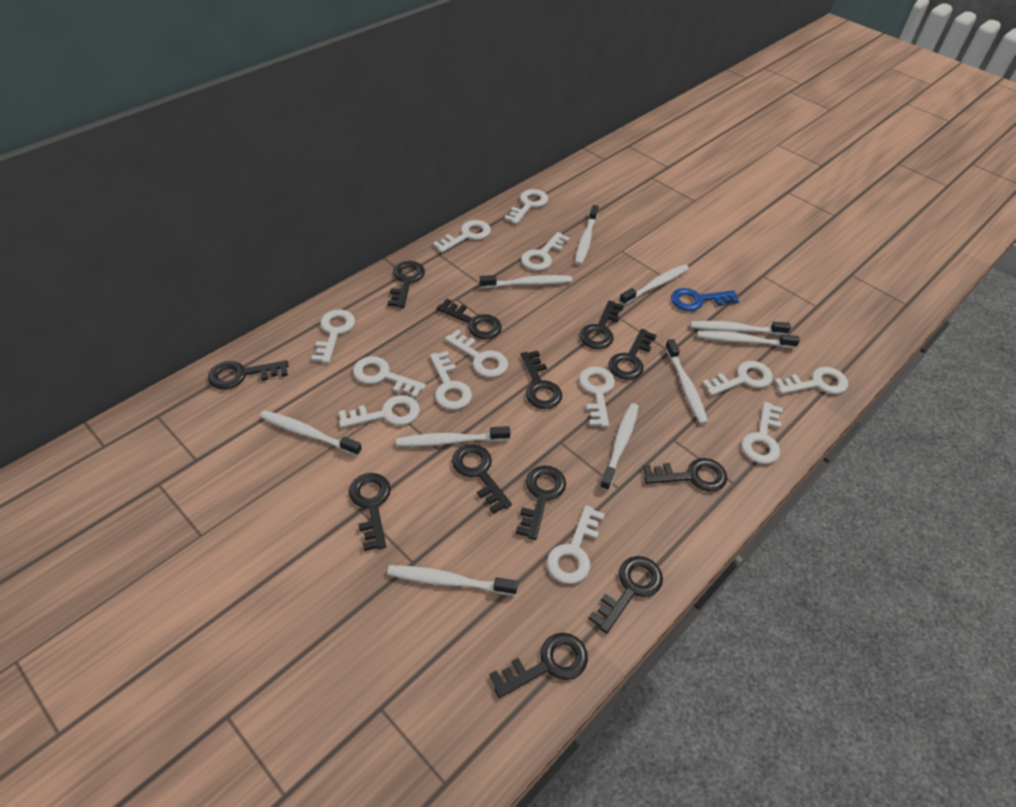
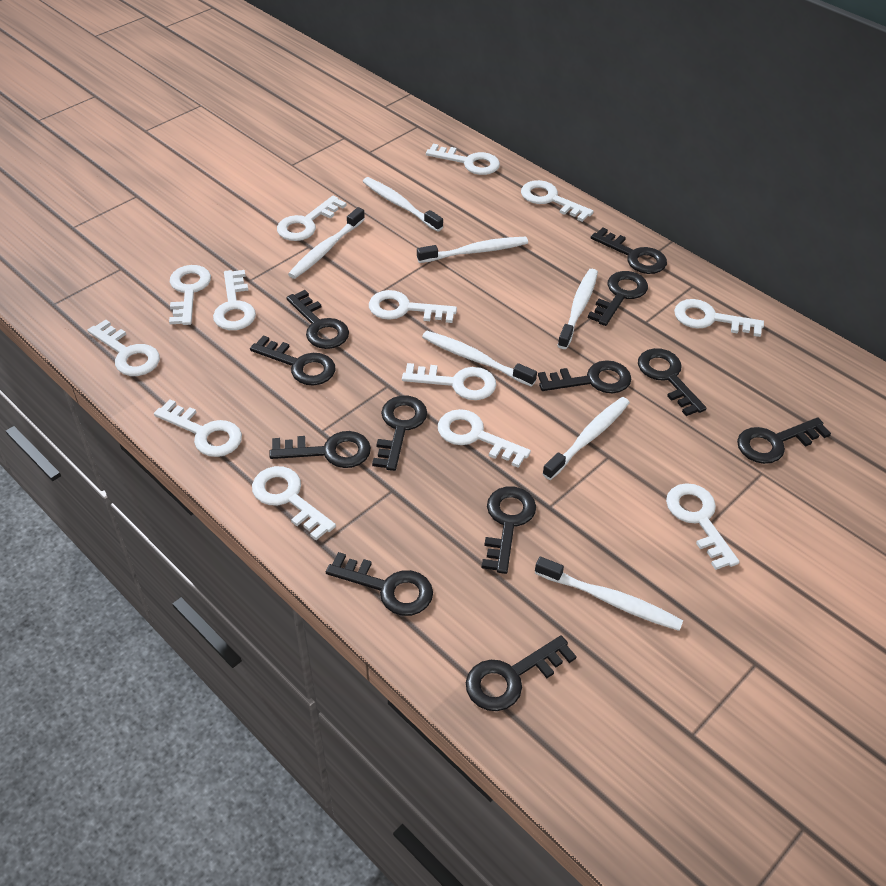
blue key: [671,288,739,311] = 1 -> none = 0
white toothbrush: [260,410,362,456] [387,565,518,595] [396,426,510,447] [479,275,572,288] [575,205,599,265] [600,403,639,491] [619,264,689,305] [665,339,708,425] [690,321,791,335] [697,331,800,348] = 10 -> [288,207,365,279] [362,177,443,232] [417,237,528,263] [422,331,537,387] [535,557,683,631] [542,397,630,480] [557,269,598,349] = 7

